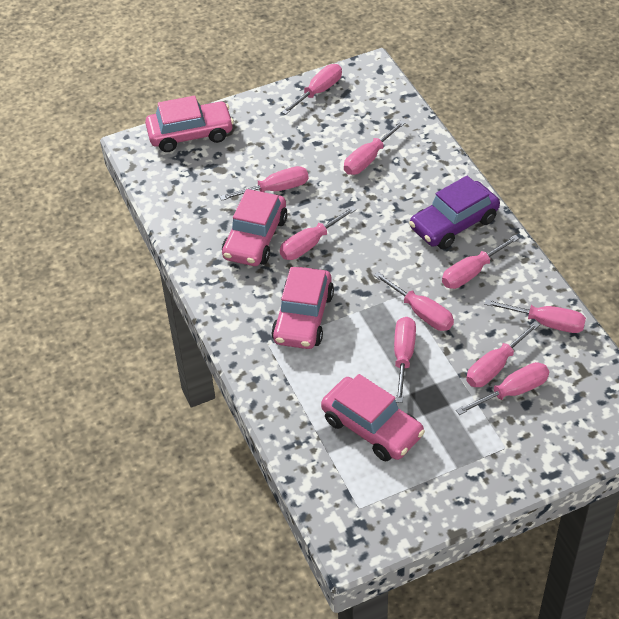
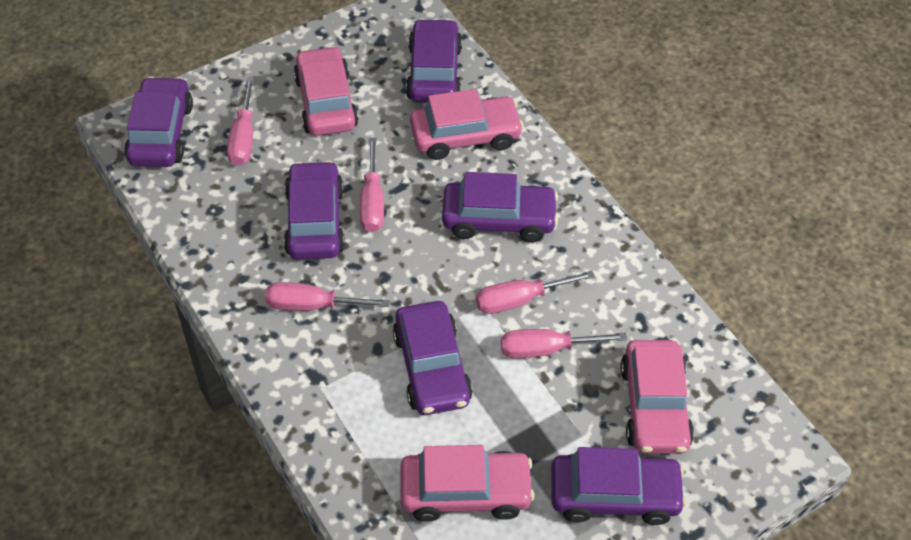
pink screwdriver: [219,166,309,201] [280,206,357,260] [281,64,342,115] [344,121,405,175] [373,272,454,331] [394,317,416,403] [442,235,519,289] [456,362,549,415] [466,321,540,387] [484,299,586,333] = 10 -> [227,77,254,166] [265,282,390,311] [360,138,384,232] [476,271,595,314] [501,329,627,359] = 5
purple car: [409,176,500,249] = 1 -> [124,76,193,167] [284,161,345,260] [393,301,473,415] [406,18,462,103] [442,172,558,242] [551,447,686,525] = 6

